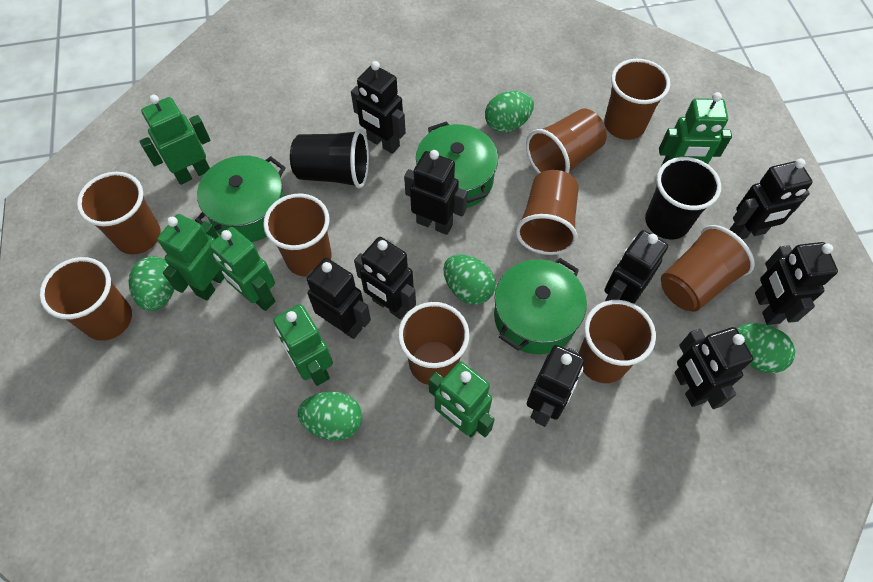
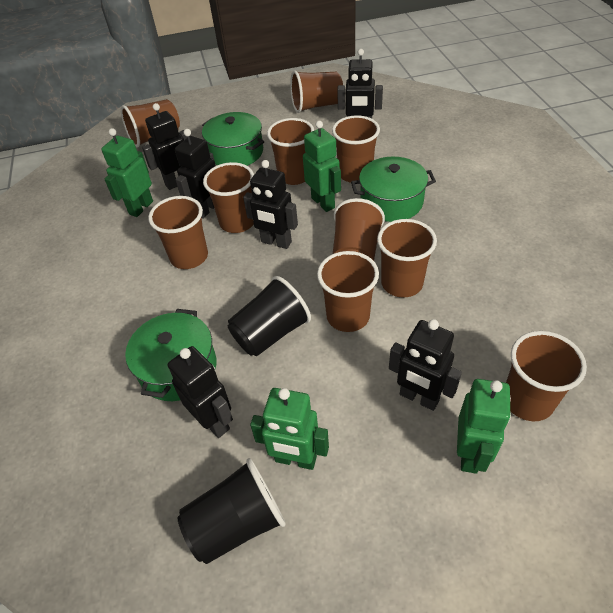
black robot: [306,258,371,339] [351,61,406,154] [354,237,416,319] [404,150,467,235] [527,345,585,427] [604,230,668,304] [674,327,753,409] [729,159,813,239] [755,242,838,325] = 9 -> [142,103,187,190] [168,346,233,438] [175,129,216,219] [243,160,298,249] [337,49,383,119] [389,319,462,411] = 6
brown cup: [40,257,132,341] [77,172,161,255] [263,193,332,277] [398,302,469,385] [515,170,579,255] [526,109,607,174] [579,300,656,383] [604,59,670,140] [661,225,755,312] = 9 -> [121,99,180,147] [148,196,208,269] [203,162,254,233] [267,118,314,185] [290,70,343,113] [317,251,379,332] [332,115,380,183] [333,198,385,261] [377,219,437,298] [506,331,587,422] = 10
green egg: [128,256,175,311] [298,392,362,441] [443,254,496,305] [485,91,534,133] [736,323,795,373] = 5 -> none = 0
green robot: [140,95,211,185] [157,214,224,301] [210,227,275,311] [273,304,333,386] [429,361,495,437] [659,92,732,166] = 6 -> [101,128,153,217] [250,388,329,470] [303,121,341,212] [457,379,511,474] = 4

